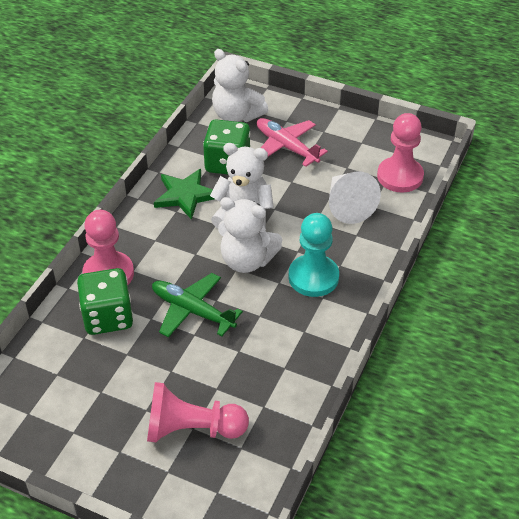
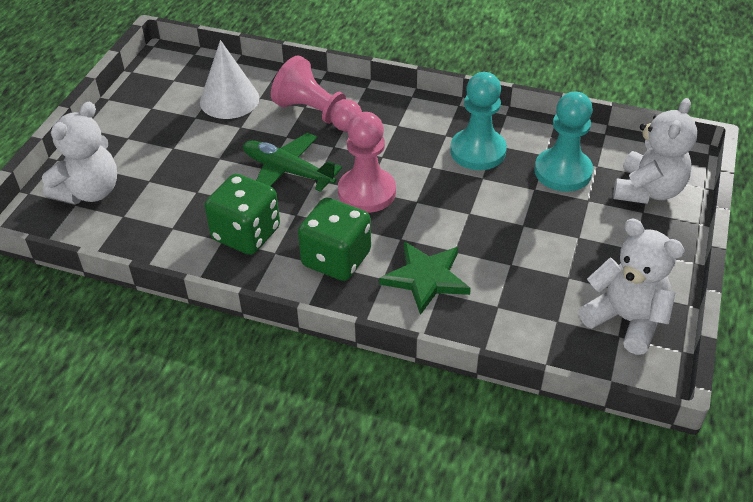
pink pawn: [82,210,134,286] [147,382,249,442] [377,113,424,193] = 3 -> [271,56,362,131] [338,112,396,213] = 2
pink plane: [257,118,328,167] = 1 -> none = 0
turquoise pawn: [288,213,339,297] = 1 -> [450,72,507,170] [534,92,593,192] = 2

